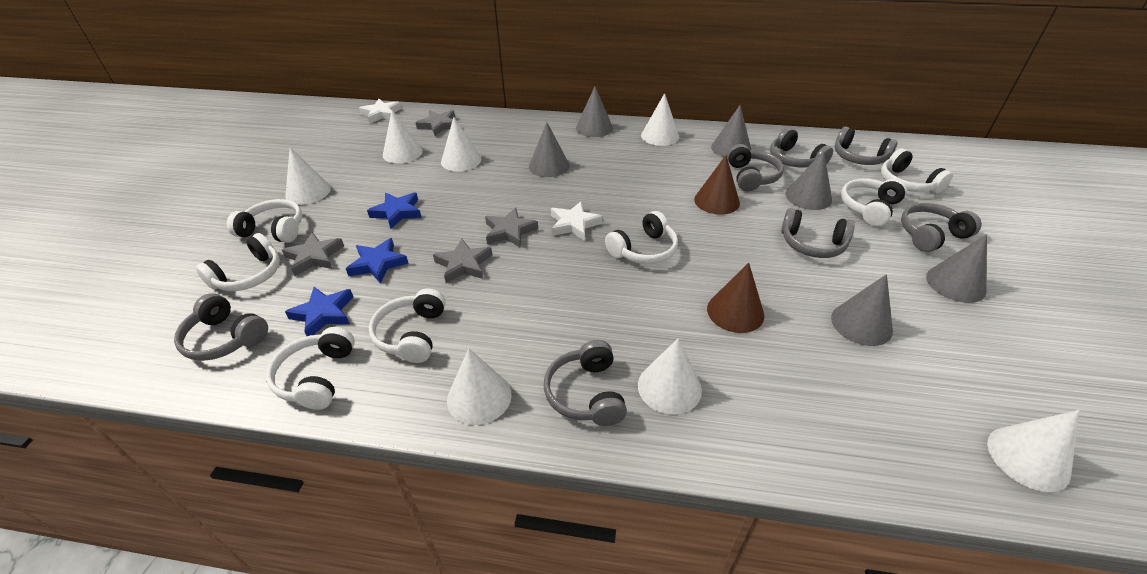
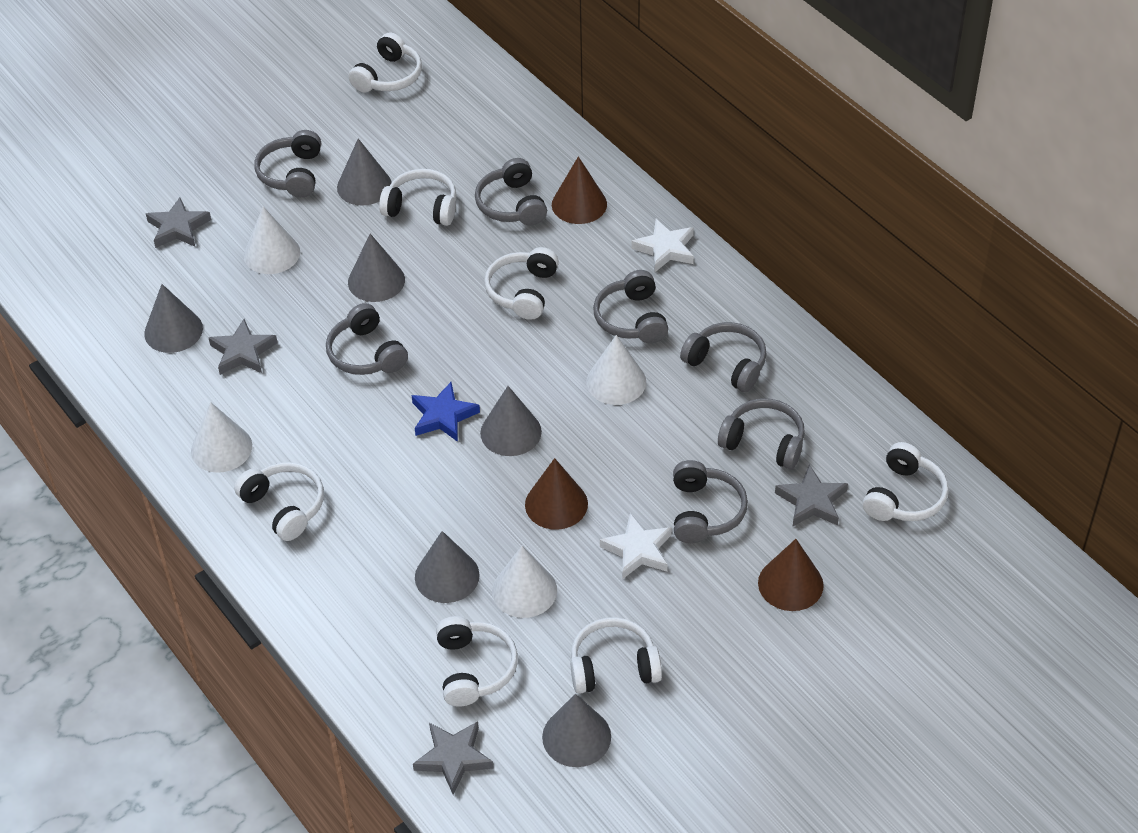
blue star: [285,287,353,336] [346,238,409,284] [367,192,422,229] = 3 -> [412,382,480,442] = 1
brown cone: [694,155,740,215] [707,263,764,333] = 2 -> [525,458,588,530] [552,156,607,224] [758,539,824,611] = 3
white cone: [285,147,331,205] [383,110,423,163] [441,117,481,171] [447,348,512,425] [638,338,702,414] [641,93,679,146] [987,410,1079,492] = 7 -> [191,402,252,473] [244,206,300,274] [492,546,557,618] [586,335,646,405] = 4

